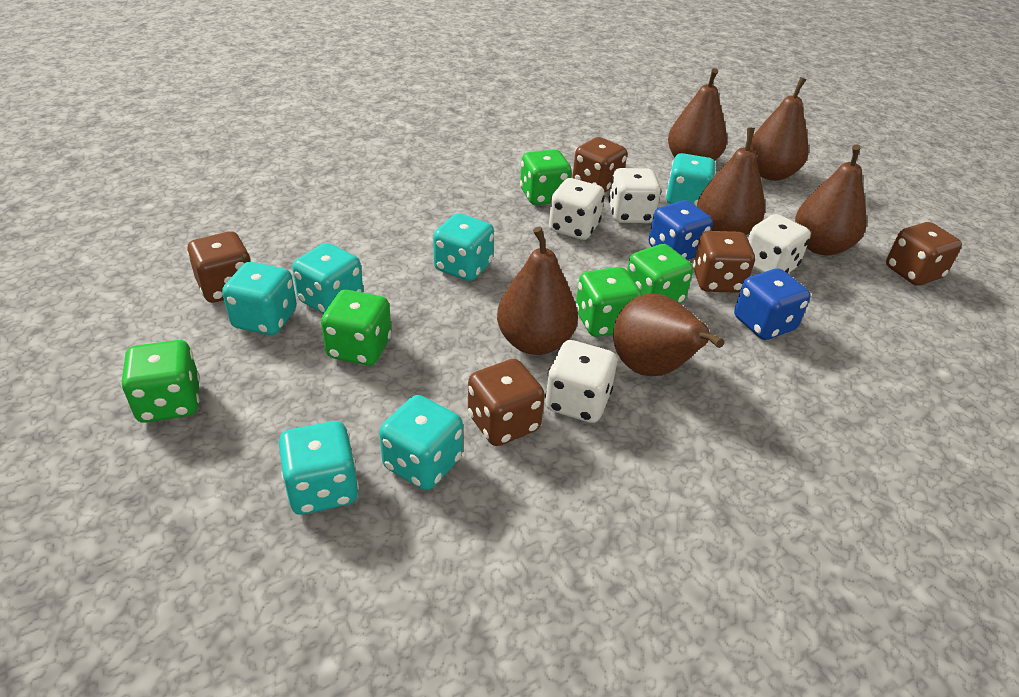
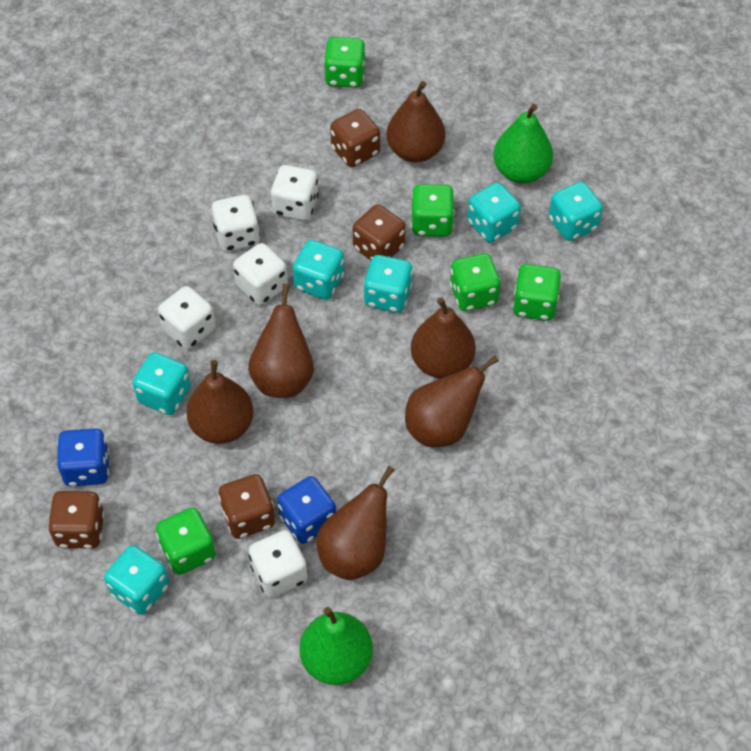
brown dice: [187,231,251,303] [468,359,545,446] [572,137,627,193] [693,231,755,293] [886,222,962,286] = 5 -> [48,491,104,548] [218,474,275,539] [330,109,380,167] [353,204,405,260] = 4
green pear: none = 0 -> [300,607,373,685] [493,104,553,183] = 2
white dice: [545,340,617,423] [549,178,605,240] [609,168,661,223] [748,214,811,273] = 4 -> [158,286,215,349] [212,195,260,251] [233,243,288,305] [249,530,308,598] [271,165,319,221] = 5

